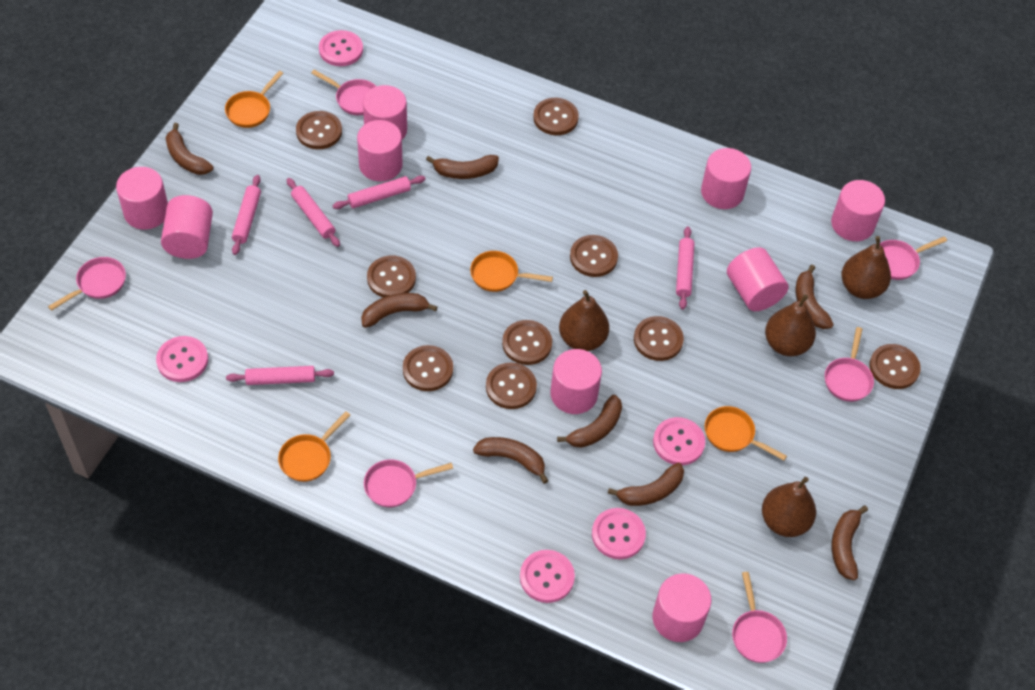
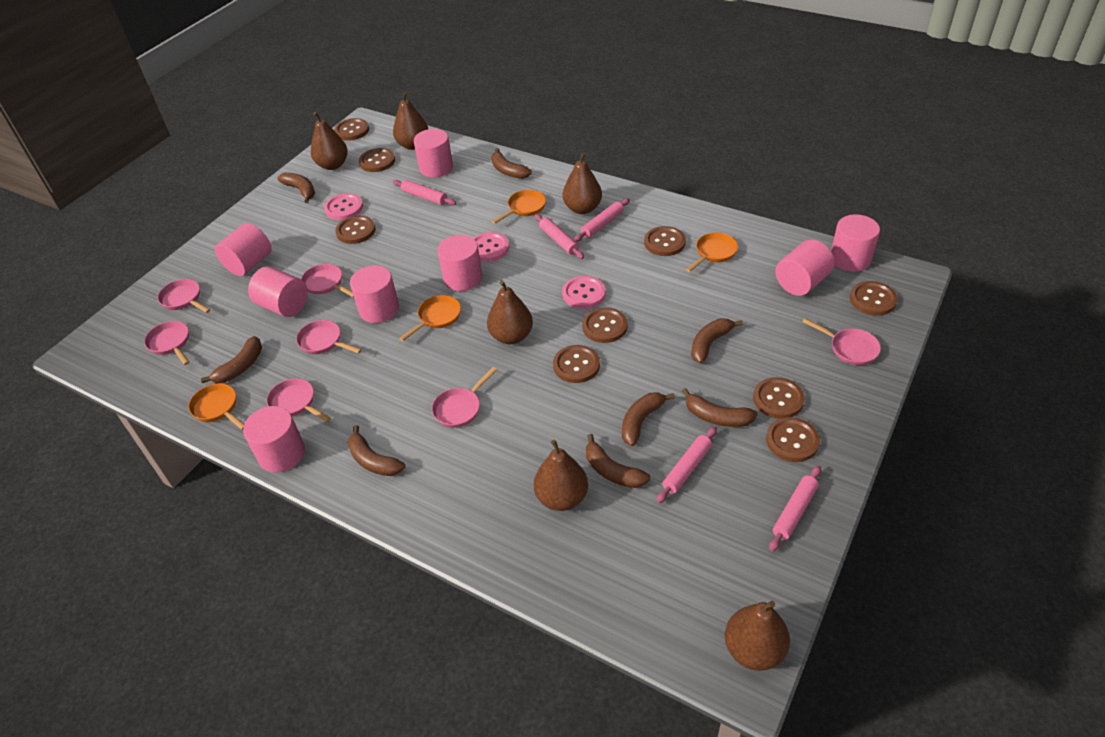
brown pear: [559,290,609,351] [762,477,816,537] [765,294,816,356] [841,236,891,299] = 4 -> [311,112,348,170] [393,92,428,150] [487,280,533,344] [534,440,588,511] [563,152,602,214] [725,601,790,671] = 6
pink button: [156,336,208,382] [319,30,363,66] [520,550,575,603] [592,508,646,559] [653,417,705,465] = 5 -> [324,193,363,220] [473,232,509,262] [562,276,606,309] = 3
pink cylinder: [116,167,168,230] [161,195,213,259] [357,120,403,181] [363,85,407,140] [550,349,602,414] [653,573,712,642] [701,148,751,209] [727,247,789,311] [831,180,885,241] = 9 -> [215,223,272,276] [243,406,305,472] [248,267,308,317] [350,265,399,323] [414,129,453,178] [437,235,482,291] [775,240,835,296] [831,214,880,272] = 8
pink pan: [48,257,126,311] [311,70,377,115] [364,459,453,507] [732,572,787,663] [825,327,874,402] [880,236,947,280] = 6 -> [144,321,190,365] [157,279,211,313] [266,378,331,422] [296,320,362,354] [301,264,354,297] [432,367,497,428] [802,318,881,365] = 7

